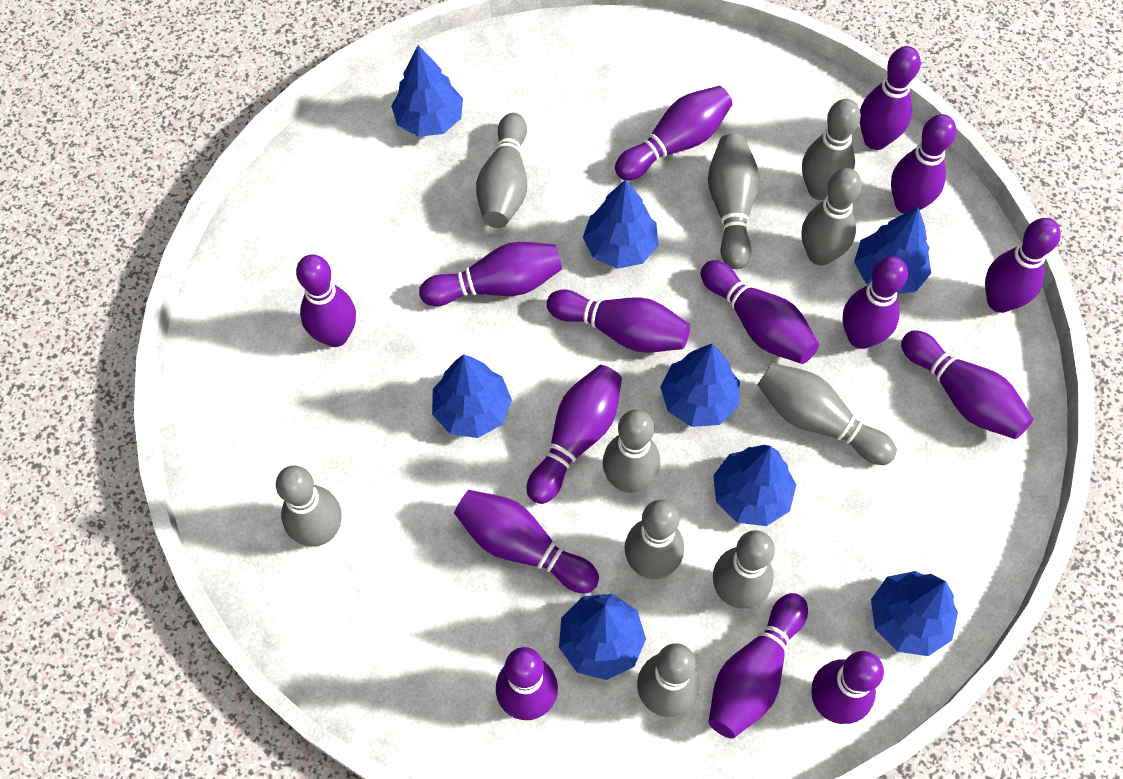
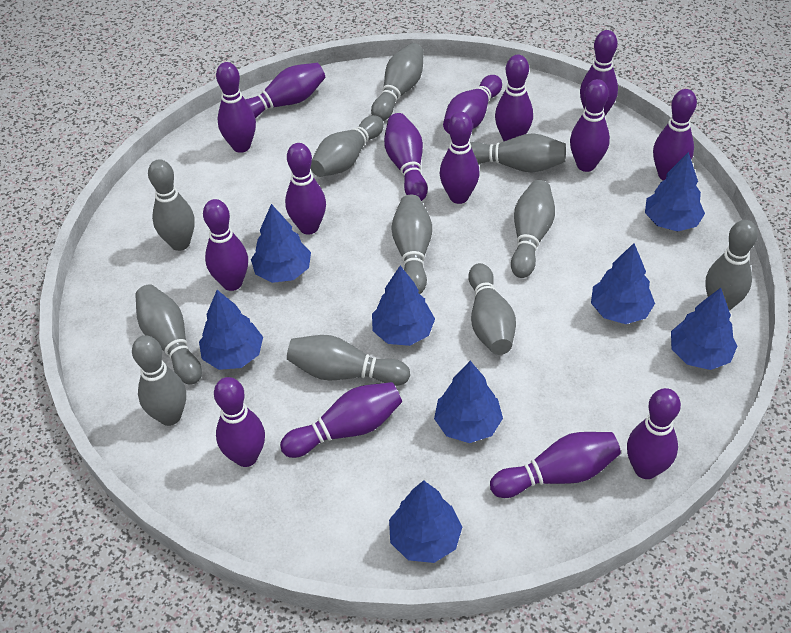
grey bowling pin: [276,466,341,546] [476,113,527,228] [603,409,660,493] [624,500,684,579] [637,643,699,717] [708,134,759,269] [713,530,775,608] [757,363,897,465] [802,99,861,200] [802,168,862,266] = 10 -> [132,335,186,426] [135,284,202,385] [148,159,195,251] [287,335,410,386] [311,115,384,177] [371,43,424,121] [391,194,432,294] [468,263,516,355] [470,133,566,173] [511,180,555,278] [705,220,758,311] = 11

